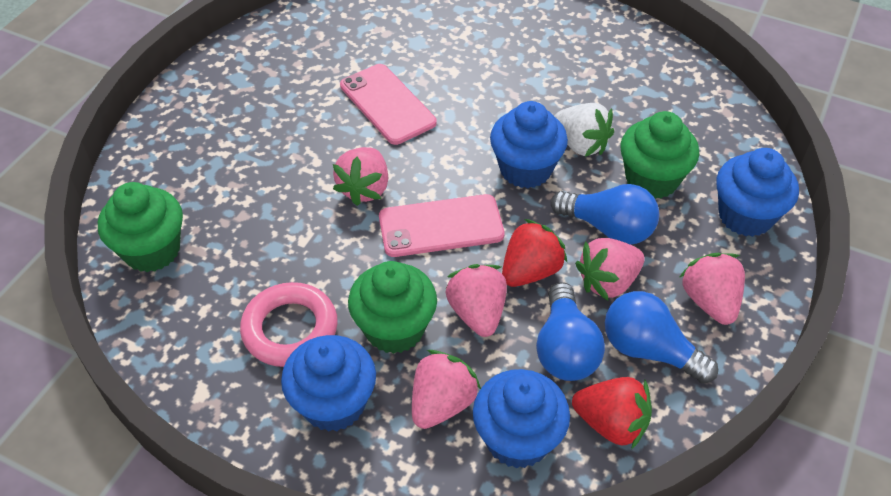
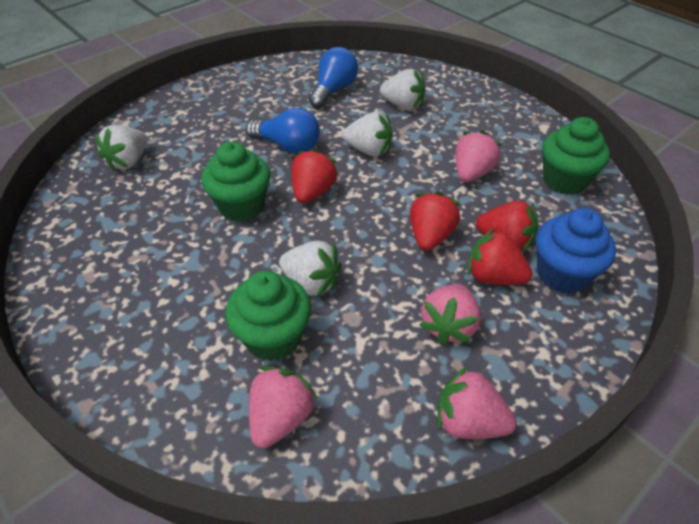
blue cupcake: [281,335,376,432] [473,369,570,469] [490,101,568,188] [716,148,799,237] = 4 -> [536,208,616,294] = 1
blue light bulb: [536,282,605,381] [551,184,659,245] [605,291,718,384] = 3 -> [246,108,320,154] [309,47,358,108] = 2
pink phone: [340,64,436,145] [379,194,505,257] = 2 -> none = 0
pink ring: [240,282,338,367] = 1 -> none = 0
pink strawberry: [333,147,388,206] [412,350,481,429] [446,264,507,337] [575,238,645,300] [680,253,745,325] = 5 -> [249,366,318,448] [420,284,481,345] [437,366,517,439] [455,130,502,182] = 4
red strawberry: [502,219,568,287] [572,377,652,449] = 2 -> [291,148,339,203] [410,191,461,251] [468,228,533,285] [476,201,538,253] = 4
white strawberry: [554,103,614,157] = 1 -> [95,125,147,172] [279,241,342,297] [343,112,393,157] [380,69,425,110] = 4

